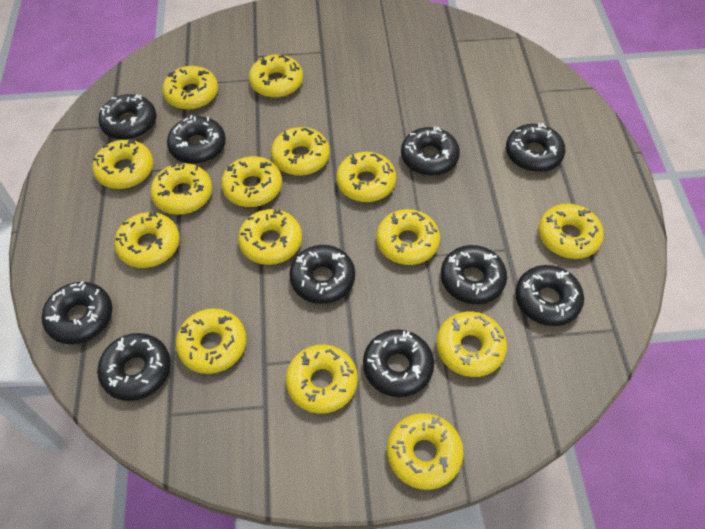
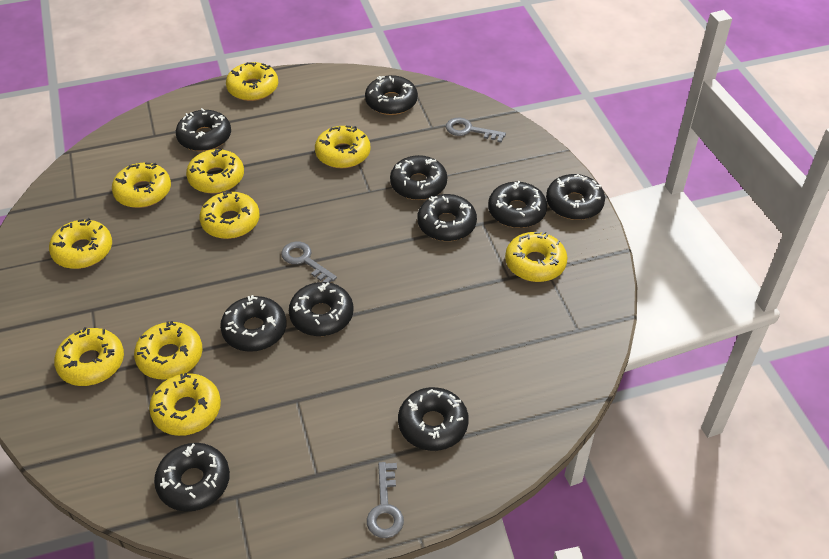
grey key: none = 0 -> [281,242,337,283] [367,462,404,538] [446,118,506,143] = 3
yellow donut: [92,139,154,189] [114,212,180,268] [150,162,212,215] [162,66,218,110] [176,308,246,374] [221,156,282,207] [238,209,302,265] [249,55,303,98] [271,127,330,176] [286,345,358,414] [336,152,396,202] [376,209,440,265] [387,413,464,490] [436,311,507,377] [539,204,604,259] = 15 -> [49,218,112,269] [54,327,124,386] [112,163,171,208] [134,321,202,380] [149,373,221,436] [186,148,244,194] [199,190,260,239] [226,62,278,101] [315,126,370,168] [505,231,567,282] = 10

